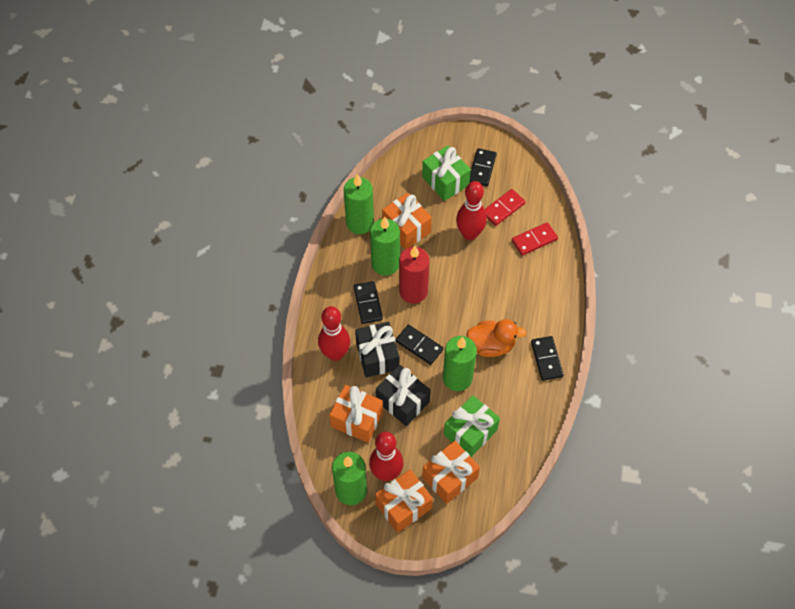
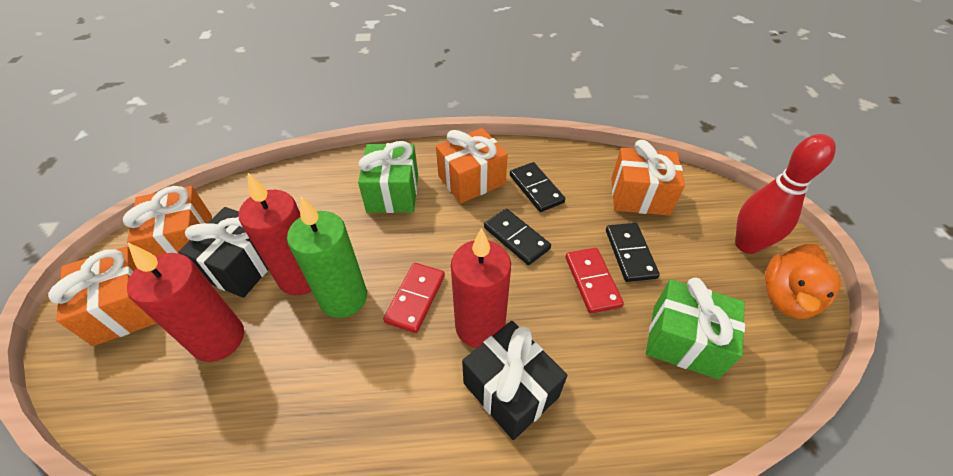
black domino: [354,281,383,324] [396,325,443,365] [469,148,497,186] [531,336,564,381] = 4 -> [484,208,551,265] [510,162,565,212] [606,223,660,282] = 3
green candle: [332,452,367,505] [344,174,374,234] [370,217,400,276] [443,336,477,391] = 4 -> [287,196,367,318] = 1
red bowling pin: [318,306,350,361] [369,432,403,481] [456,181,487,240] = 3 -> [735,134,836,254] = 1
red candle: [399,246,430,304] = 1 -> [127,243,244,362] [239,173,311,295] [451,228,511,348] = 3

